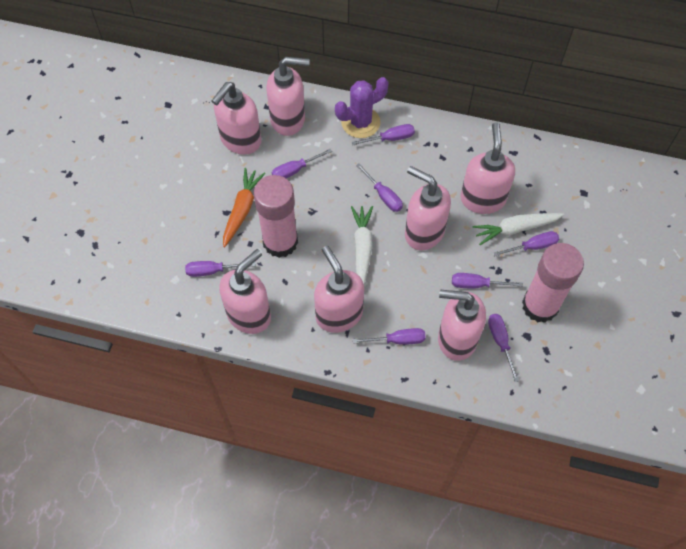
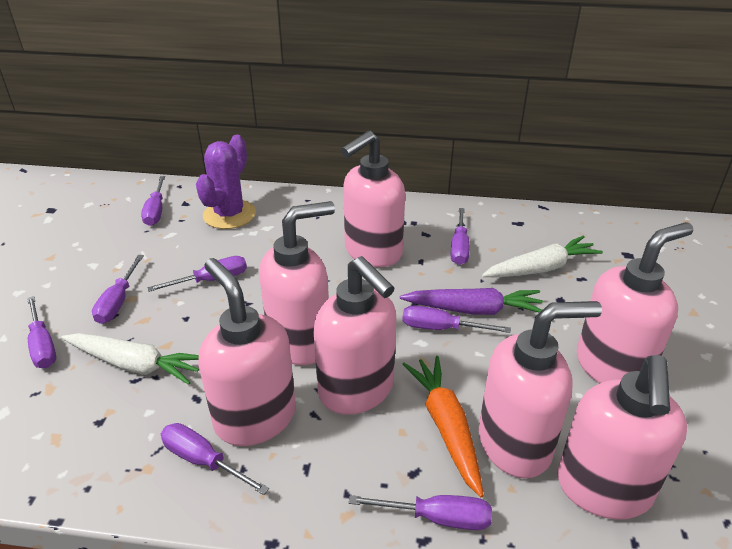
pink glue stick: [254,175,298,258] [522,243,584,323] = 2 -> none = 0
purple carrot: none = 0 -> [400,288,543,315] = 1

